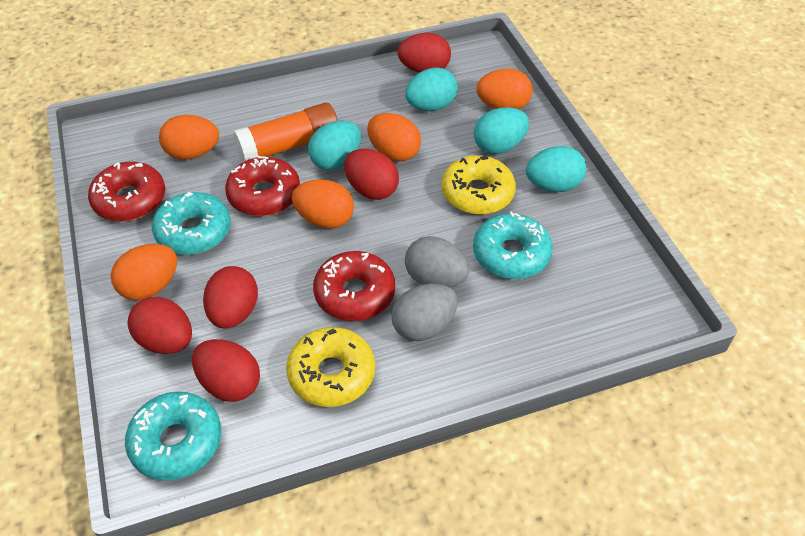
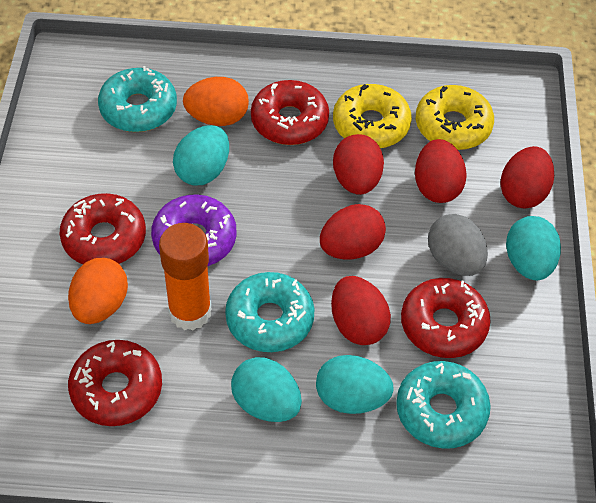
grey egg: [391,284,458,341] [405,236,469,288] = 2 -> [428,214,488,276] = 1
orange egg: [111,244,177,301] [159,115,219,160] [292,179,354,229] [367,113,421,161] [476,68,533,109] = 5 -> [68,258,128,324] [183,77,249,126] = 2
purple donut: none = 0 -> [151,194,237,266] = 1
red donut: [88,162,165,221] [225,156,300,216] [313,251,395,321] = 3 -> [60,193,146,264] [68,340,162,426] [251,80,329,145] [401,278,491,358] = 4

